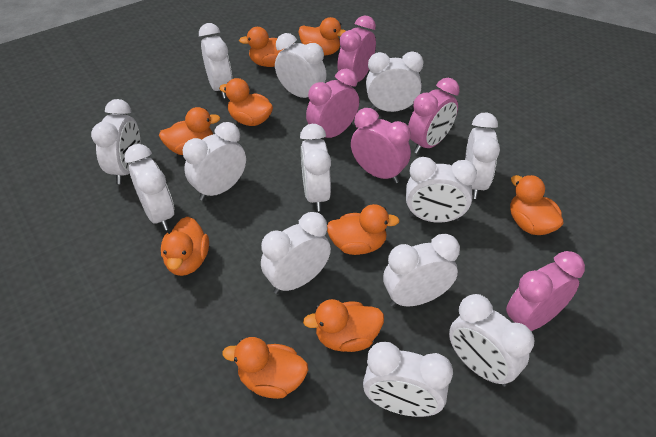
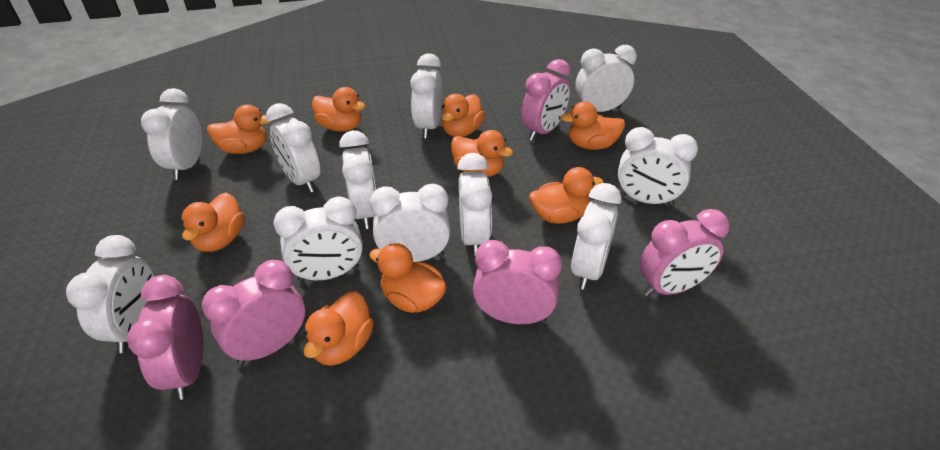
white clock: [91,99,140,184] [124,144,174,230] [183,122,246,201] [199,23,232,98] [261,212,331,294] [275,33,327,98] [300,124,331,211] [363,342,453,417] [366,51,423,112] [383,234,460,307] [406,157,477,223] [449,294,535,387] [465,112,500,199] = 13 -> [66,235,155,353] [141,88,202,180] [266,103,320,193] [274,196,363,282] [339,130,376,229] [370,184,450,262] [410,53,442,138] [457,153,492,256] [571,183,622,290] [575,45,637,112] [618,127,698,206] = 11

